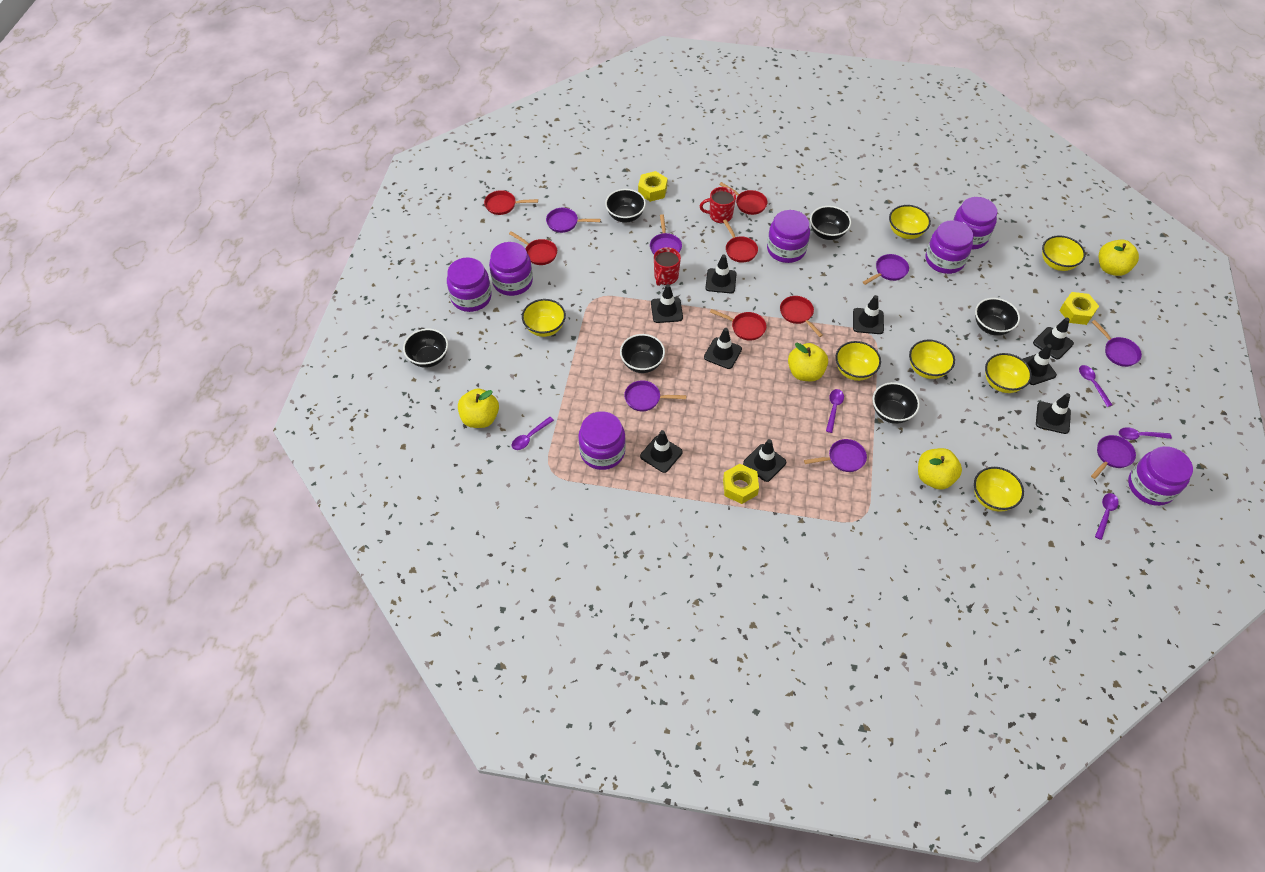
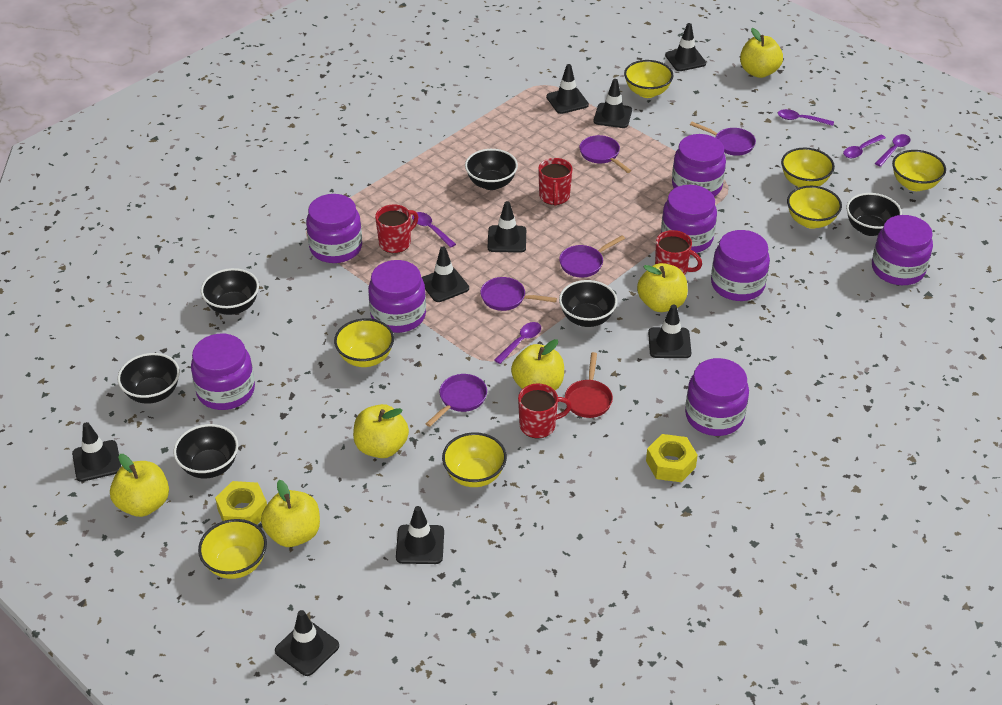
purple jar: [447,257,492,312] [489,242,533,296] [578,411,626,470] [767,210,810,263] [926,220,973,274] [953,197,997,249] [1128,446,1193,506] = 7 -> [191,334,255,410] [306,194,362,263] [368,260,426,333] [661,185,717,253] [672,134,726,197] [685,358,749,436] [711,230,770,301] [872,215,933,285] = 8
purple pan: [546,208,601,233] [624,381,686,411] [650,214,682,254] [804,439,867,472] [863,254,909,285] [1091,435,1136,479] [1092,320,1142,367] = 7 -> [426,374,487,427] [480,277,557,311] [559,235,625,278] [579,135,631,173] [690,122,756,156] = 5
red mug: [654,247,681,286] [700,187,736,223] = 2 -> [375,204,418,253] [518,384,572,439] [538,158,572,206] [655,230,702,275] = 4
red pan: [484,190,538,215] [509,231,557,265] [710,309,767,341] [719,182,767,215] [723,220,758,263] [780,296,823,337] = 6 -> [565,352,613,418] = 1
yellow apple: [458,388,499,428] [788,343,828,381] [918,448,962,490] [1099,240,1139,276] = 4 -> [110,454,169,517] [261,480,320,547] [353,404,409,458] [511,339,564,390] [637,263,688,312] [740,28,783,78] = 6
yellow nut: [638,171,668,202] [723,464,759,504] [1059,292,1099,325] = 3 -> [215,481,267,525] [646,434,698,482] = 2

